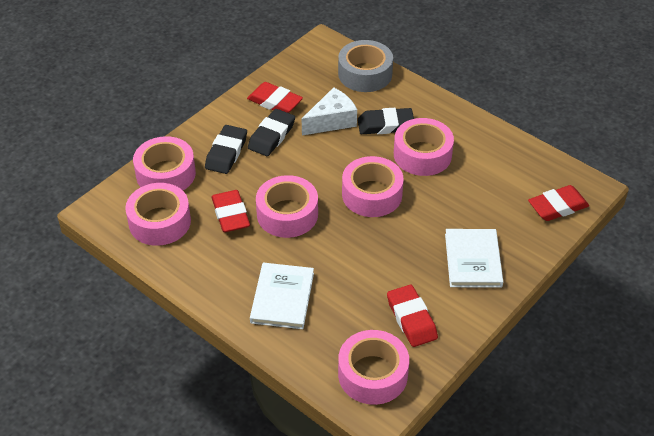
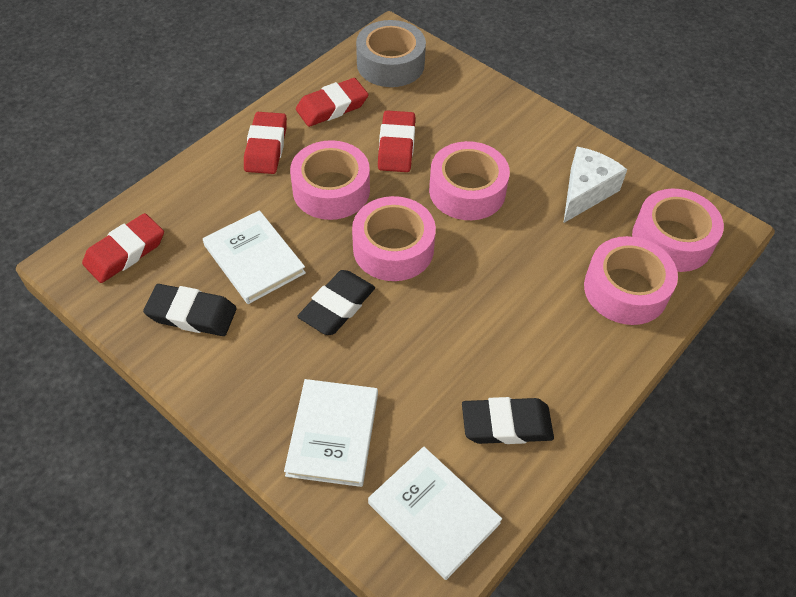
pink tape: [125,183,191,246] [133,136,196,190] [256,175,318,238] [338,330,409,405] [342,156,404,217] [394,118,454,176] = 6 -> [290,140,370,220] [352,196,436,281] [429,141,510,220] [584,236,678,325] [632,188,724,272] = 5
white book: [250,263,314,329] [445,229,503,288] = 2 -> [203,210,306,304] [284,379,378,487] [368,446,502,580] = 3

